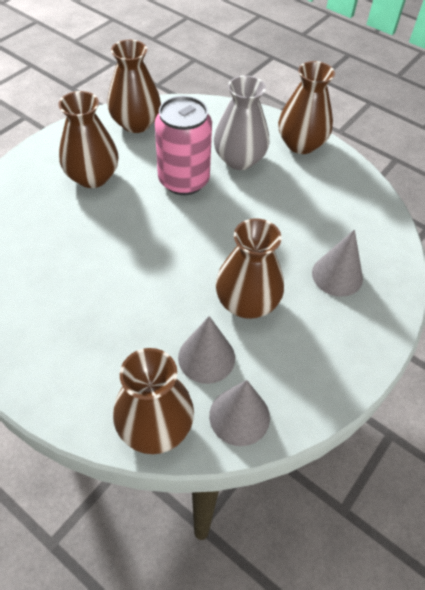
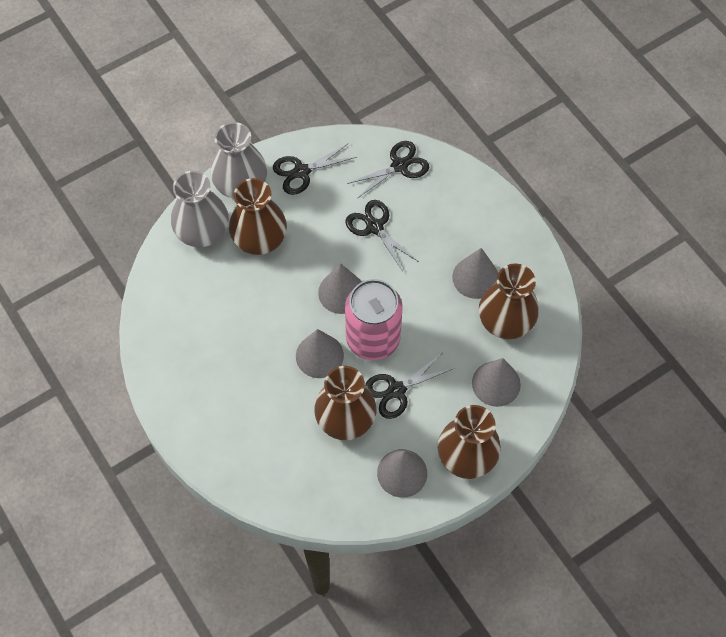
black scissors: none = 0 -> [273,143,357,195] [346,200,419,271] [347,141,429,199] [365,353,454,419] = 4
brown vase: [58,91,119,188] [107,39,161,133] [113,348,194,454] [216,218,284,319] [278,61,335,154] = 5 -> [229,178,287,255] [314,366,376,440] [438,405,501,479] [479,263,539,339] = 4
grey cone: [178,316,235,384] [209,380,270,446] [312,230,363,297] = 3 -> [296,329,344,378] [318,263,362,314] [377,449,427,498] [452,248,498,299] [472,358,521,407] = 5
grey vase: [214,75,269,170] = 1 -> [171,171,229,247] [211,122,267,199] = 2

